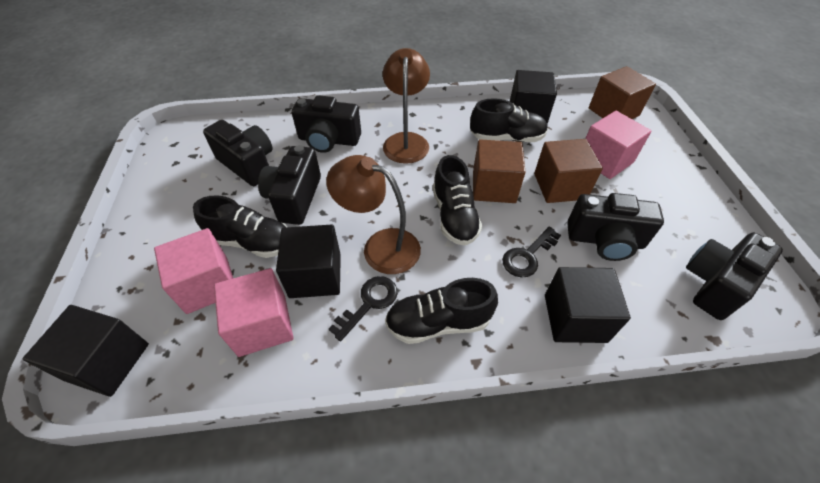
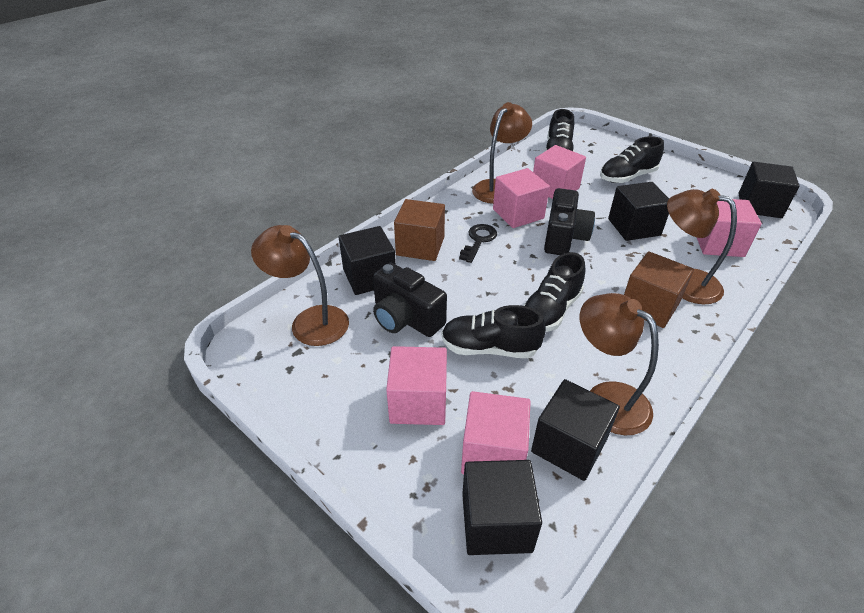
black camera: [203,120,272,186] [258,145,321,225] [292,95,361,153] [567,193,664,261] [686,232,783,320] = 5 -> [373,263,447,337] [544,188,595,255] = 2
black cube: [23,305,149,397] [276,225,341,298] [510,70,557,124] [545,267,631,343] = 4 -> [339,226,396,295] [462,460,542,555] [531,379,620,481] [608,182,669,241] [738,162,800,218] = 5
black key: [329,276,398,341] [502,227,561,277] = 2 -> [459,224,497,263] = 1
brown cube: [473,139,526,203] [534,139,603,203] [589,66,656,119] = 3 -> [394,199,445,261] [624,251,694,328] = 2
brown lamp: [326,155,421,274] [383,48,430,164] = 2 -> [251,225,349,346] [472,102,532,204] [580,293,659,435] [667,189,737,304] = 4
pink cube: [154,228,233,314] [214,268,294,357] [585,111,652,179] = 3 -> [386,346,447,425] [461,391,531,474] [493,168,550,228] [533,145,586,199] [697,199,762,257] = 5

